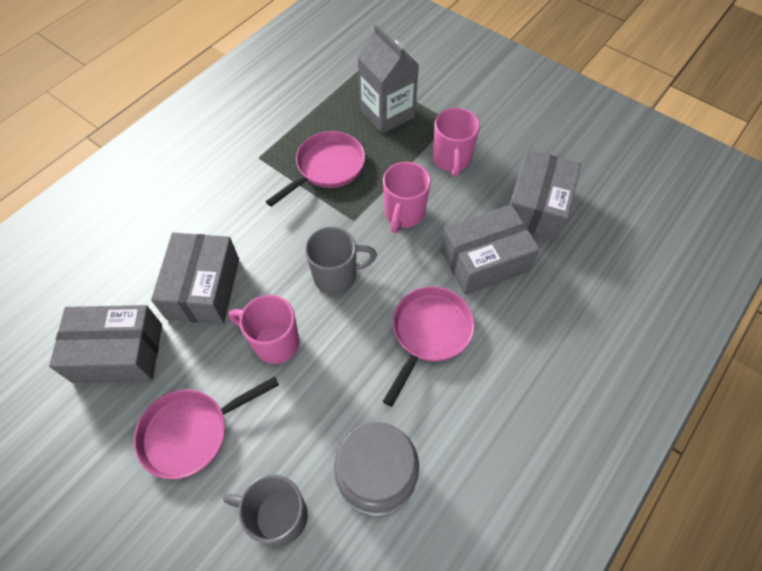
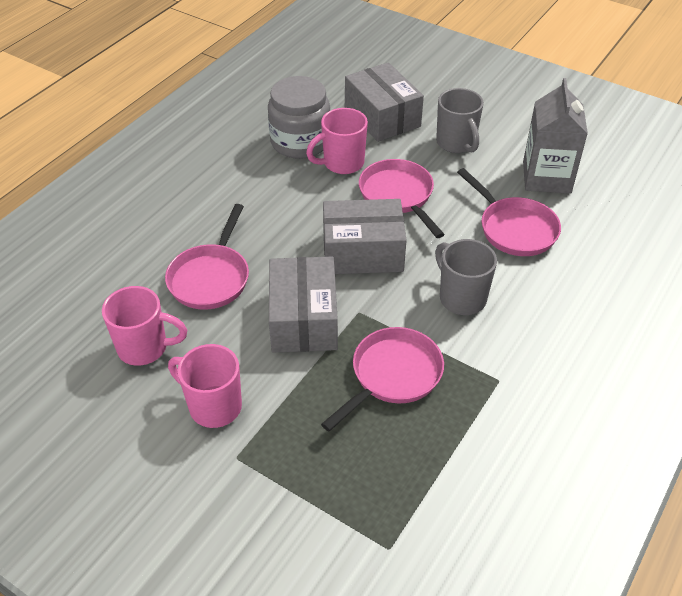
grey box: [49,305,162,383] [151,233,239,324] [441,205,540,295] [510,149,581,241] = 4 -> [269,256,338,353] [323,199,407,274] [345,62,424,142] = 3
pink pan: [134,376,279,480] [266,131,365,207] [383,286,475,407] = 3 -> [165,204,249,310] [321,327,444,431] [359,159,445,238] [457,168,561,256] = 4

